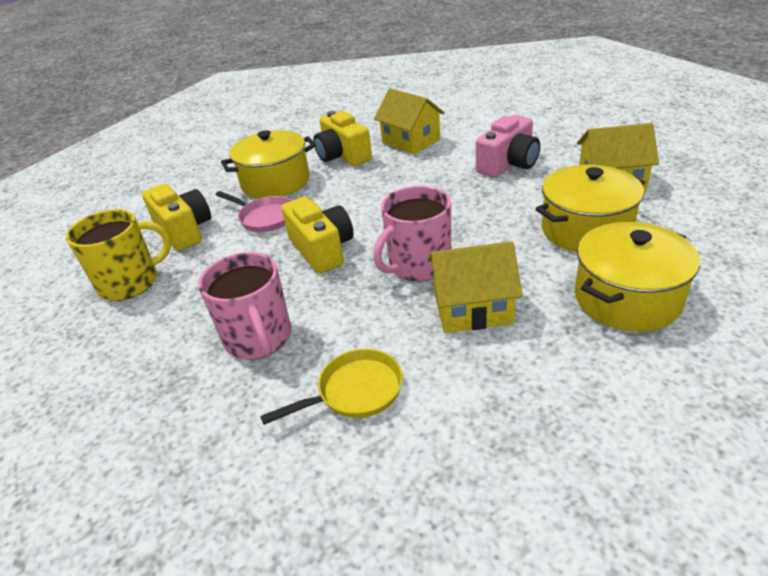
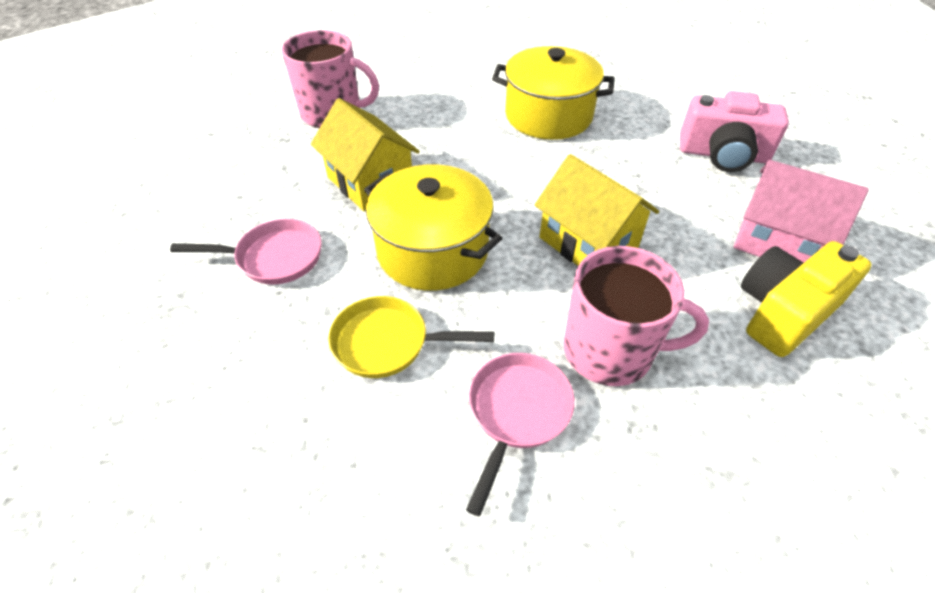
pink house: none = 0 -> [734,160,869,263] = 1
pink pan: [216,191,292,232] = 1 -> [170,219,322,285] [466,353,575,516] = 2
yellow camera: [142,184,211,251] [281,197,354,274] [313,111,372,166] = 3 -> [741,241,872,357] = 1
yellow house: [374,88,445,154] [428,241,523,333] [577,123,659,192] = 3 -> [311,98,420,211] [534,154,659,266] = 2
yellow mug: [66,209,171,301] = 1 -> none = 0
yellow pot: [221,130,316,199] [536,165,645,252] [575,222,700,332] = 3 -> [364,165,502,291] [492,46,615,140] = 2

